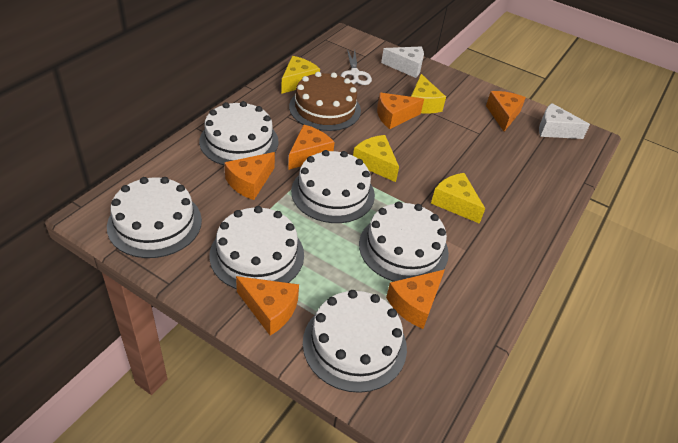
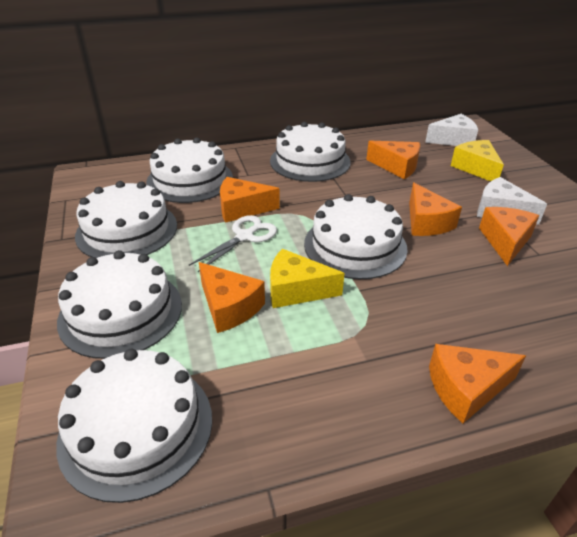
brown cake: [289,72,361,131] = 1 -> none = 0
yellow cheese: [281,56,320,94] [353,135,399,182] [411,74,446,114] [431,173,485,224] = 4 -> [270,249,344,308] [451,140,504,181] = 2

